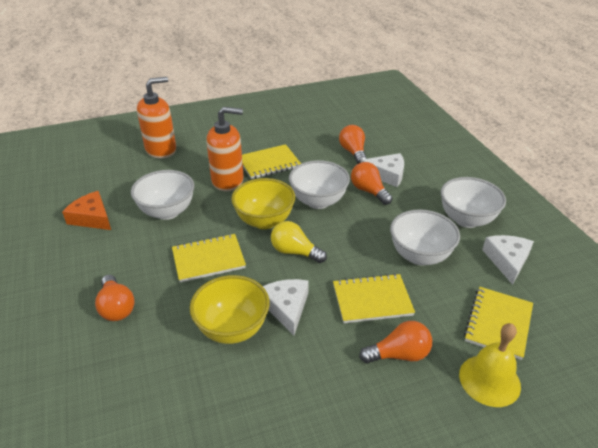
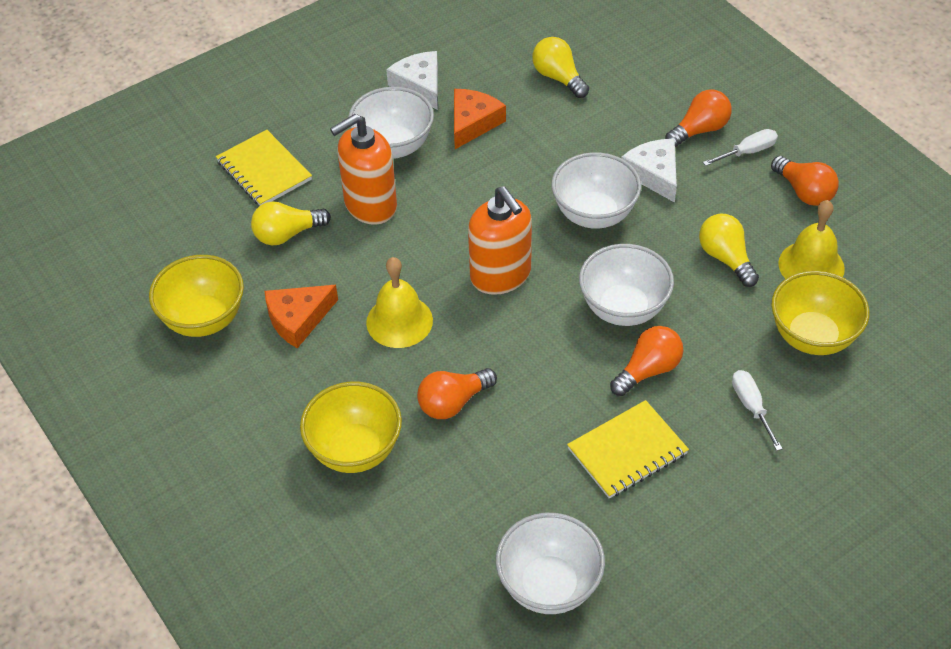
orange cheese: [62,191,111,230] = 1 -> [264,285,338,348] [454,89,506,149] = 2
white cheese: [263,279,309,336] [361,153,404,187] [482,235,534,285] = 3 -> [386,51,438,110] [621,139,677,203] = 2
white screwdriver: none = 0 -> [703,129,778,166] [732,370,783,451] = 2
yellow bell: [459,323,521,407] = 1 -> [366,257,433,348] [778,200,845,279] = 2
yellow bowl: [190,275,270,344] [231,178,295,229] = 2 -> [149,255,244,337] [300,382,402,473] [771,271,869,355] = 3
yellow light bulb: [271,221,327,263] = 1 -> [251,201,331,245] [532,37,589,98] [699,214,759,287] = 3
yellow notebook: [172,234,246,282] [242,144,301,179] [333,273,415,323] [464,287,533,360] = 4 -> [216,130,312,206] [567,400,689,499] = 2

